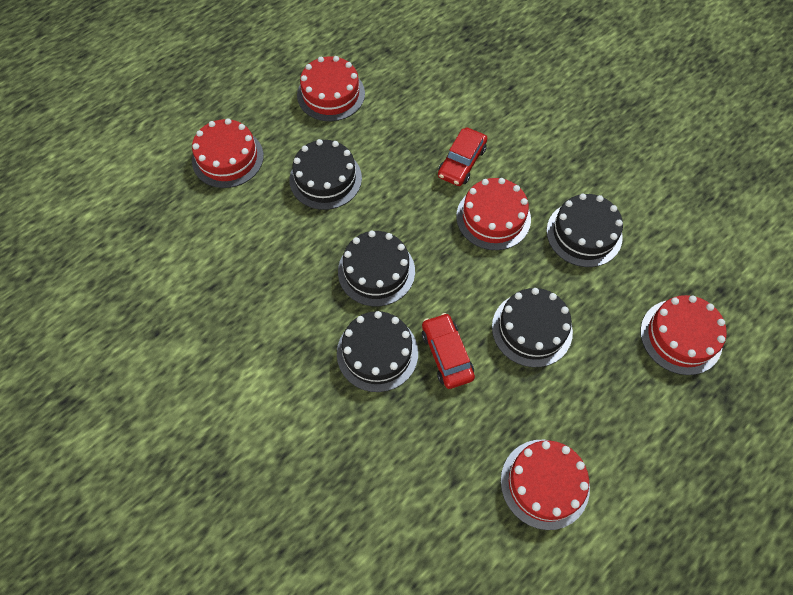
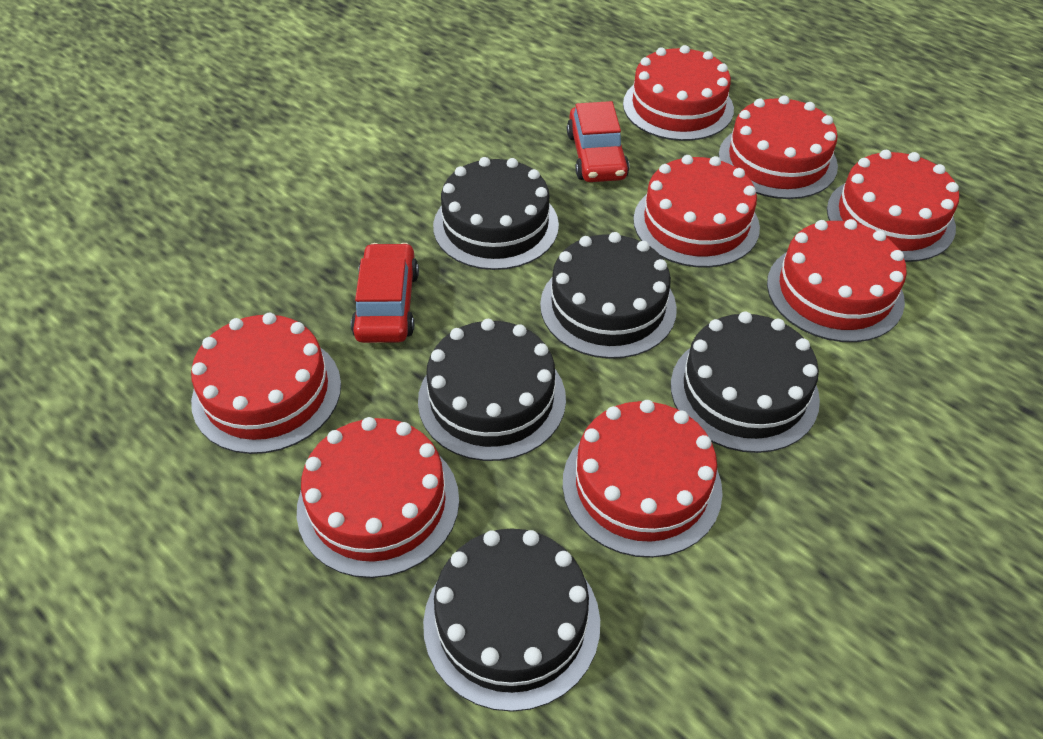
red cake: [192,118,264,188] [297,56,365,121] [456,178,531,250] [501,440,590,530] [640,295,727,375] = 5 -> [191,313,341,454] [297,417,459,578] [563,400,723,558] [623,45,734,141] [633,155,760,268] [719,95,838,199] [767,219,907,342] [827,150,959,262] = 8

